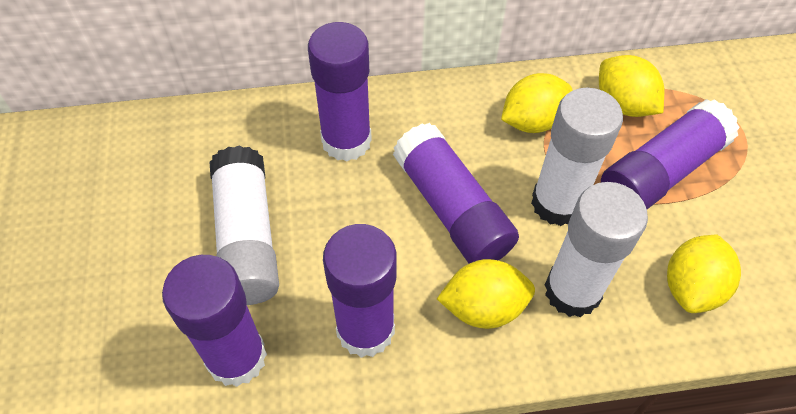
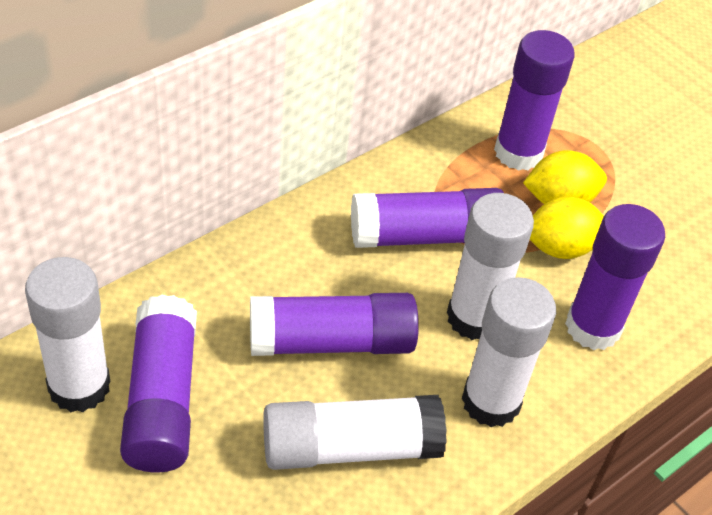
white glue stick: [209,146,279,305] [531,88,623,226] [545,182,648,318] = 3 -> [25,257,111,412] [263,395,447,470] [447,193,534,340] [462,277,556,427] = 4
yellow lemon: [437,259,535,329] [501,73,573,133] [599,55,664,117] [667,235,741,313] = 4 -> [523,150,607,204] [530,196,604,259] = 2

